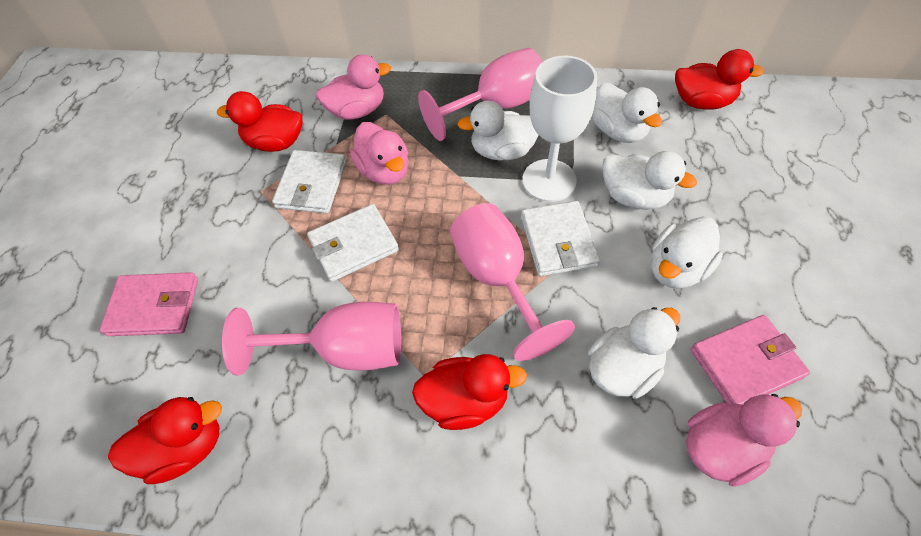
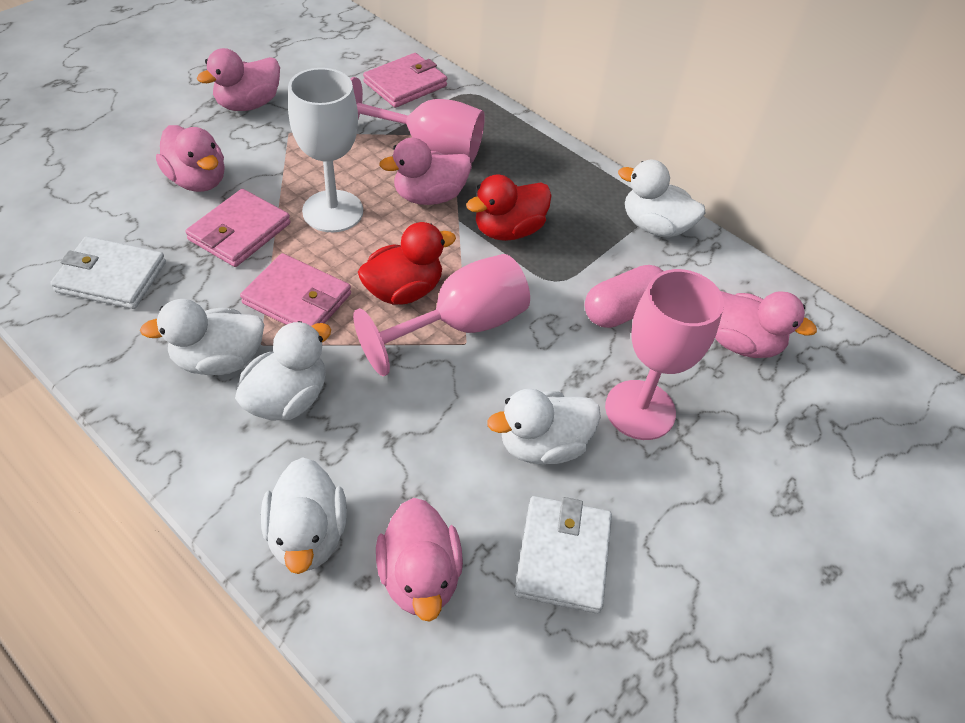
pink capsule: none = 0 -> [585,265,663,328] = 1
pink duck: [316,55,391,120] [350,122,408,185] [686,394,802,487] = 3 -> [156,125,225,192] [197,48,280,111] [376,498,463,622] [379,138,472,205] [715,291,817,358] = 5
pink wallet: [99,272,198,336] [690,315,810,405] = 2 -> [185,189,291,267] [240,253,351,326] [363,53,447,108] = 3
red duck: [108,397,222,484] [217,91,302,152] [412,354,527,430] [675,49,764,110] = 4 -> [358,222,456,305] [466,174,552,241] = 2
white wallet: [272,150,346,213] [307,204,399,282] [521,201,600,276] = 3 -> [50,236,166,309] [514,496,612,614] = 2

